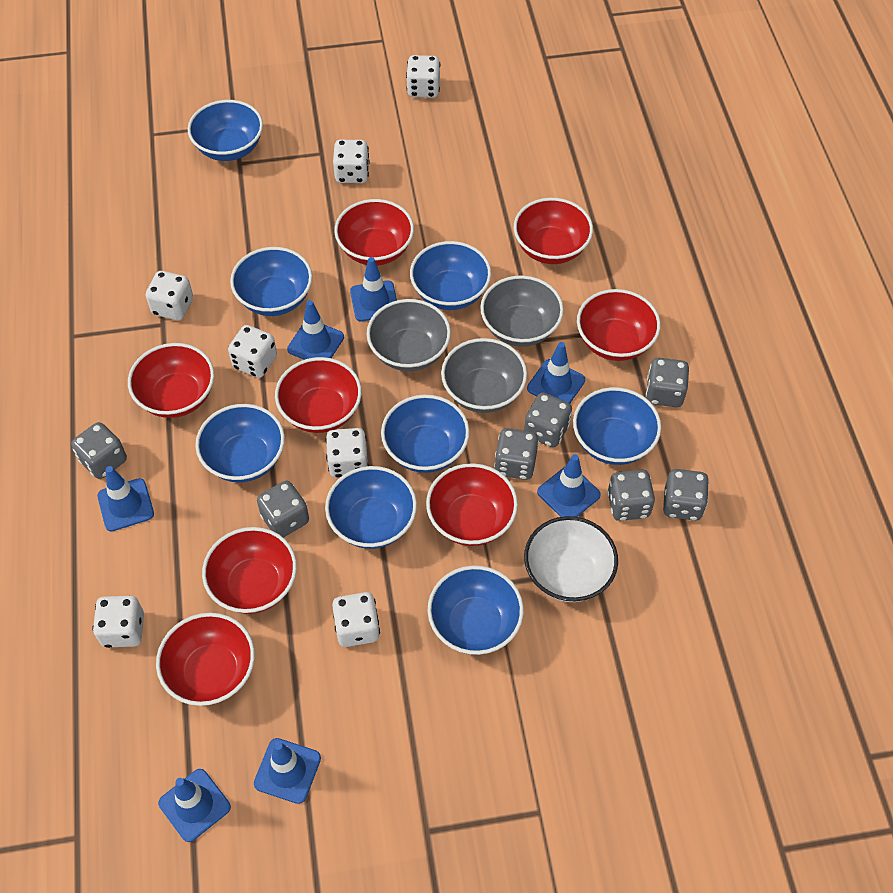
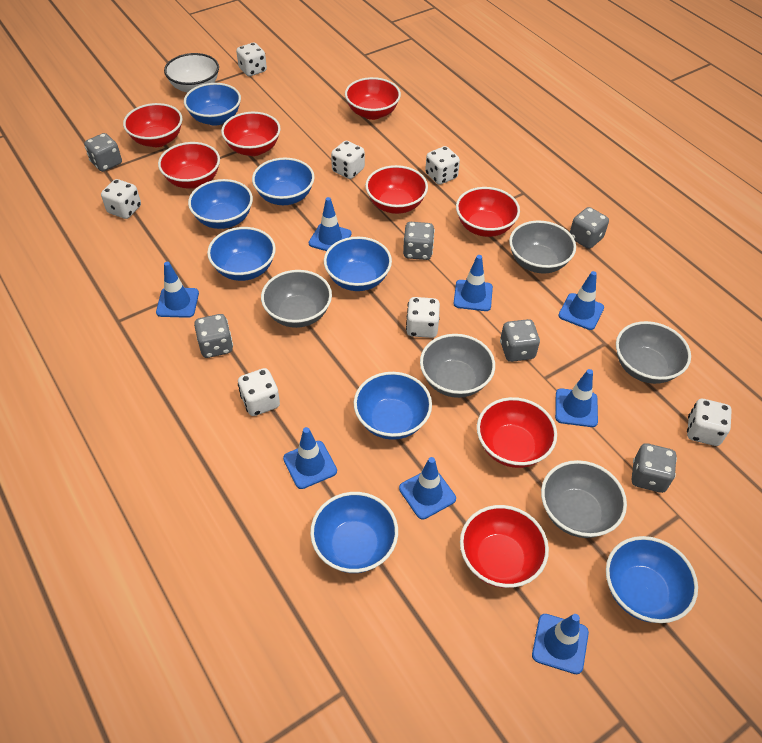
blue traffic cone: [97,466,154,532] [158,769,231,842] [254,738,321,804] [287,300,344,360] [350,257,397,321] [527,342,585,404] [537,454,601,517] = 7 -> [156,262,199,318] [283,427,337,489] [309,197,352,251] [399,457,456,520] [453,255,493,311] [532,614,589,674] [555,369,598,427] [558,271,604,330] = 8
grey bowl: [367,299,451,371] [441,338,527,413] [480,275,564,347] = 3 -> [261,270,332,328] [420,334,495,398] [509,221,576,273] [541,460,627,538] [616,321,691,384] = 5
grey dice: [71,422,127,479] [257,481,309,538] [494,428,539,480] [524,392,572,447] [607,470,655,521] [646,358,689,407] [663,469,709,521] = 7 -> [84,133,122,172] [194,314,233,358] [403,222,435,260] [500,319,540,362] [570,207,609,249] [632,443,677,493] = 6

